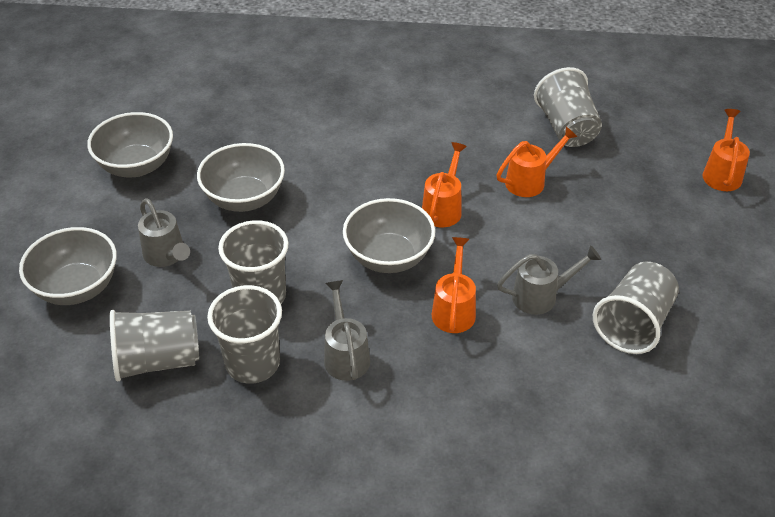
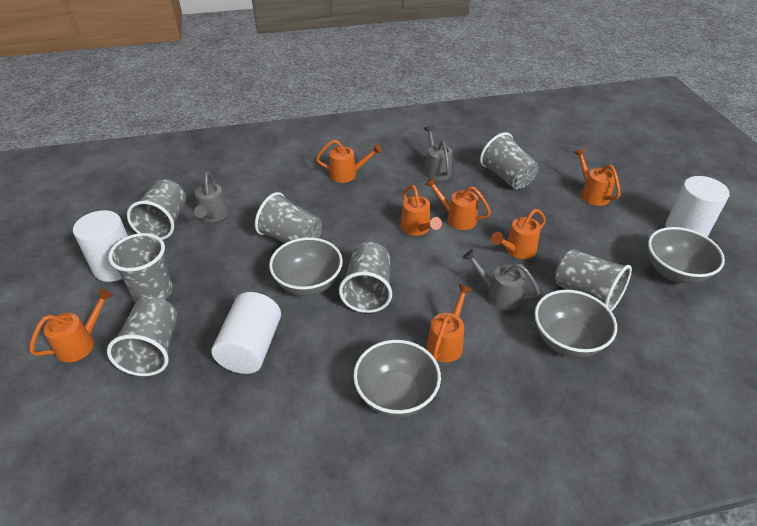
grey cup: [110,310,199,382] [207,285,282,384] [218,220,289,304] [534,67,602,147] [593,262,679,354] = 5 -> [107,297,177,376] [108,233,173,302] [127,180,186,240] [255,192,322,243] [339,242,392,313] [480,132,538,189] [555,249,632,311] = 7
orange watering can: [422,142,467,227] [432,237,476,333] [496,126,578,197] [702,109,750,191] = 4 -> [29,289,113,362] [316,140,382,183] [400,185,442,236] [425,177,491,230] [427,284,472,362] [491,209,546,259] [574,148,620,206] = 7
white cylinder: none = 0 -> [73,210,128,282] [212,292,281,374] [665,176,730,237] = 3

